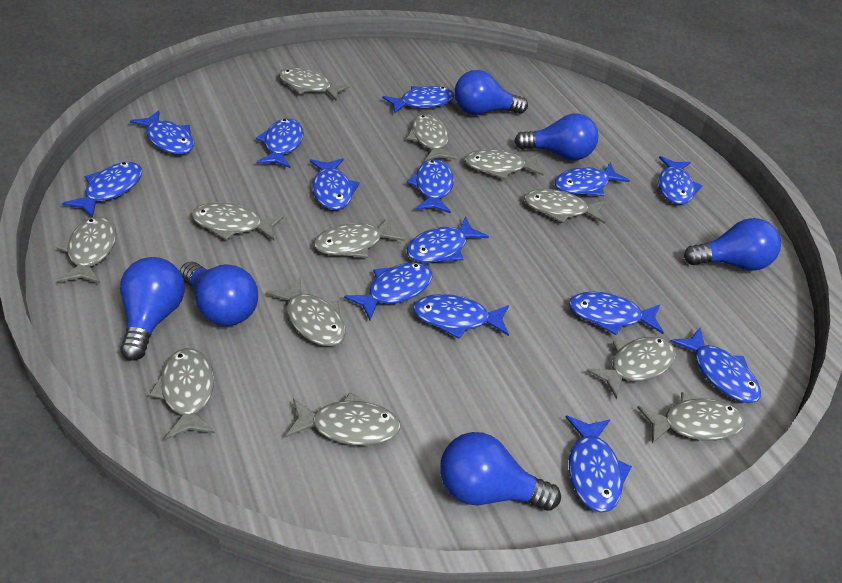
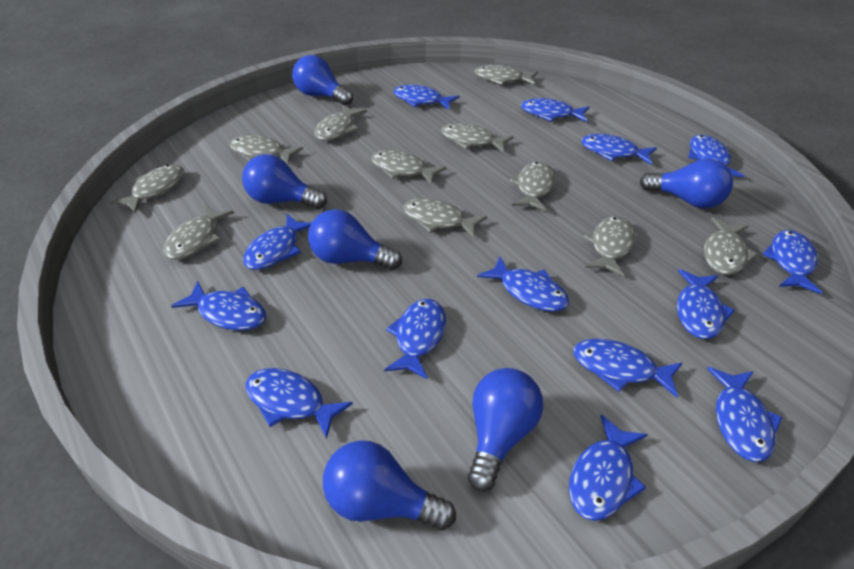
grey fish: [56,217,116,284] [149,348,215,440] [191,202,284,240] [266,277,346,346] [279,68,350,100] [285,392,401,446] [314,217,405,258] [407,114,457,161] [464,149,544,180] [524,189,605,224] [586,337,676,399] [637,392,745,443] = 12 -> [110,164,184,214] [163,205,234,260] [230,135,303,165] [315,105,367,141] [371,150,446,185] [403,198,487,238] [441,123,514,153] [475,65,538,85] [509,162,555,211] [582,216,636,277] [704,217,758,275] = 11

